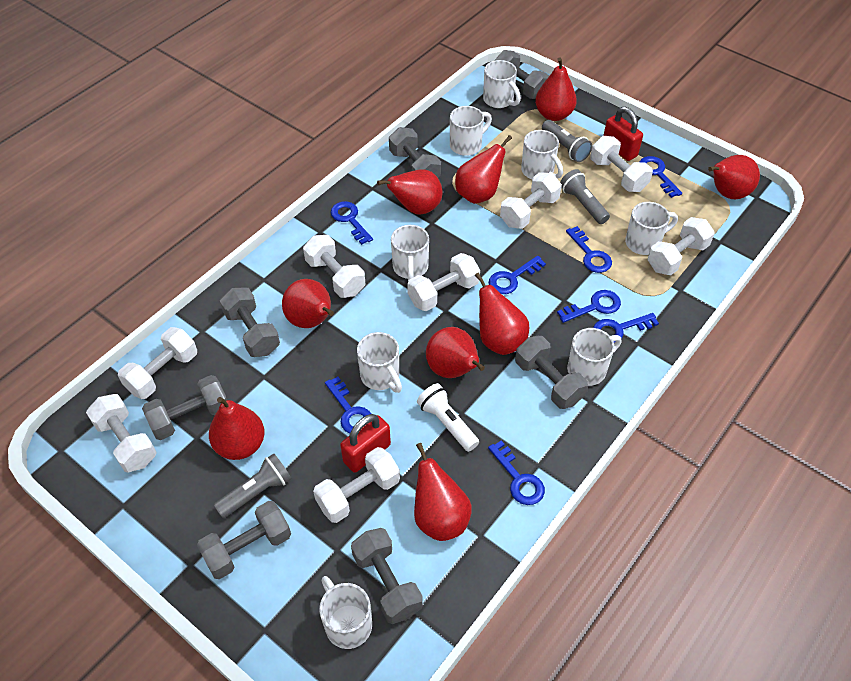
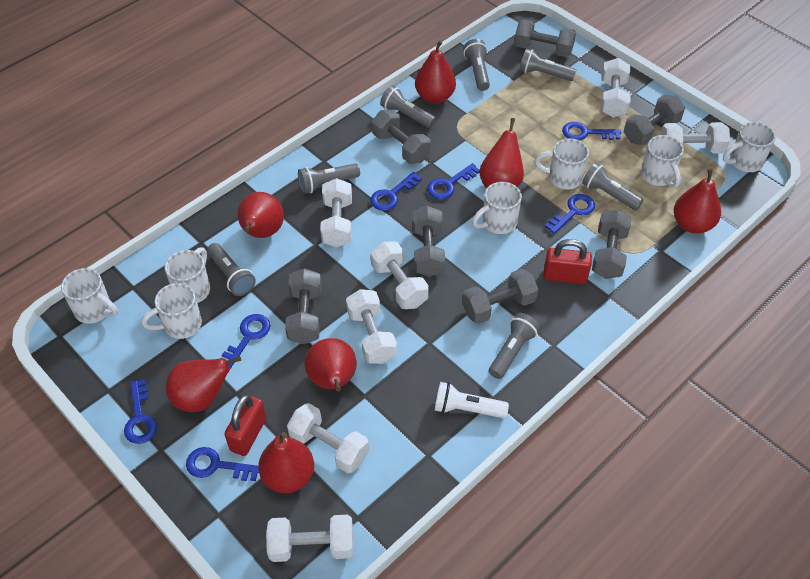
blue key: [325,377,371,434] [331,201,373,245] [488,440,545,505] [489,256,546,294] [557,290,621,323] [566,226,612,273] [593,313,659,343] [640,156,682,198] = 8 -> [124,380,157,444] [186,447,259,481] [222,314,271,369] [370,172,422,211] [427,163,479,199] [545,194,595,234] [562,122,621,141] = 7
grey flashlight: [214,453,291,518] [542,120,592,162] [560,169,610,224] = 3 -> [207,243,256,296] [298,163,360,194] [380,86,436,128] [464,39,490,91] [489,313,540,379] [519,48,576,81] [582,163,644,211] = 7
red pear: [209,397,265,460] [282,279,334,328] [377,169,443,215] [414,443,471,541] [426,327,485,378] [455,135,512,204] [474,272,529,355] [535,58,577,121] [708,155,760,199] = 9 -> [166,356,241,412] [237,192,284,238] [258,432,314,493] [305,338,357,392] [415,40,456,104] [479,118,524,189] [674,168,721,234] = 7
white dumbbell: [86,394,157,472] [118,327,197,399] [303,235,365,298] [313,447,400,523] [407,253,480,311] [500,172,562,229] [590,136,653,192] [648,217,715,275] = 8 -> [266,515,353,562] [287,403,369,473] [320,178,352,247] [346,289,397,364] [371,242,429,309] [601,58,630,117] [660,122,730,154] = 7
white mug: [319,576,372,649] [357,332,402,393] [391,225,429,281] [450,106,492,156] [483,60,521,108] [521,130,563,179] [567,328,621,386] [625,202,678,255] = 8 -> [61,268,118,324] [141,283,202,339] [165,247,210,303] [472,182,522,234] [535,138,589,189] [641,135,684,188] [723,122,776,172] = 7

